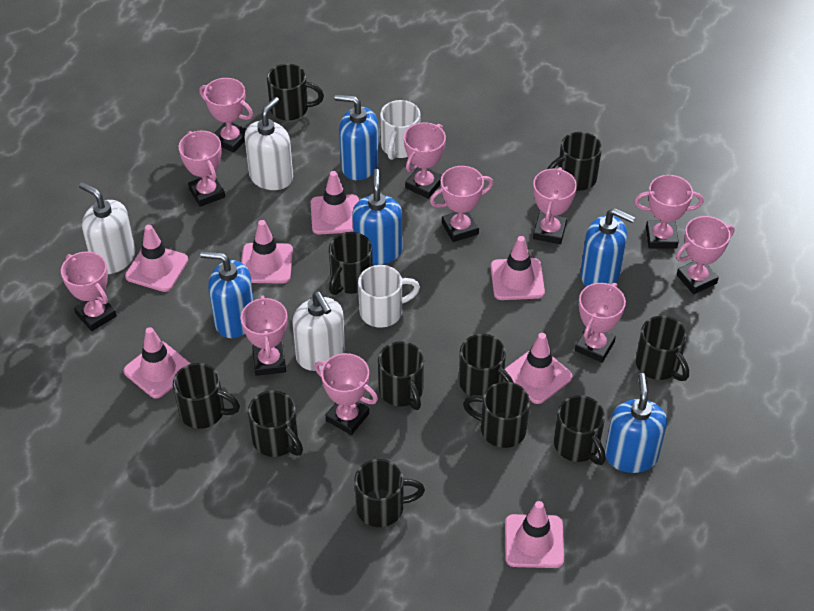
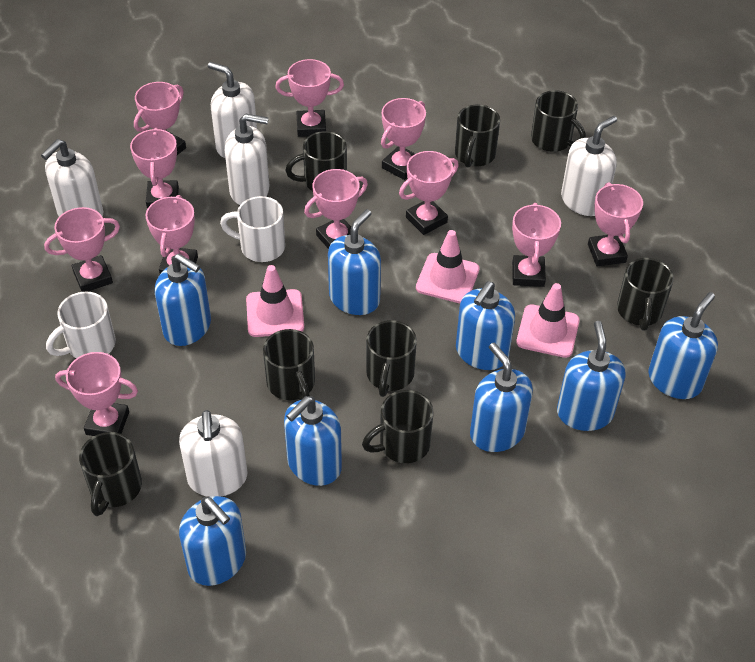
black mug: [173,363,240,429] [248,390,303,457] [267,64,324,120] [329,232,373,295] [354,459,425,527] [378,341,424,410] [459,334,514,396] [463,382,530,448] [547,132,602,191] [554,395,606,465] [635,316,689,381] = 11 -> [79,432,142,516] [263,329,315,400] [285,131,347,191] [362,390,434,463] [366,320,417,397] [455,105,500,167] [531,90,586,152] [617,258,674,330] = 8
blue soap dispenser: [200,251,254,338] [335,94,379,180] [352,169,402,265] [580,208,635,287] [605,373,667,473] = 5 -> [155,254,211,346] [179,496,246,586] [284,396,342,486] [328,209,381,315] [456,281,515,370] [470,343,533,452] [557,321,625,431] [648,292,718,399] = 8
pink traffic cone: [124,327,191,399] [125,225,188,292] [241,220,293,284] [311,171,359,235] [491,236,545,300] [504,333,572,404] [505,501,564,568] = 7 -> [246,265,304,337] [416,230,480,303] [516,283,580,358] = 3
white soap dispenser: [79,182,136,274] [245,97,293,190] [292,292,345,371] = 3 -> [41,139,103,217] [179,410,247,497] [208,62,257,158] [225,114,269,205] [561,116,617,216] = 5

